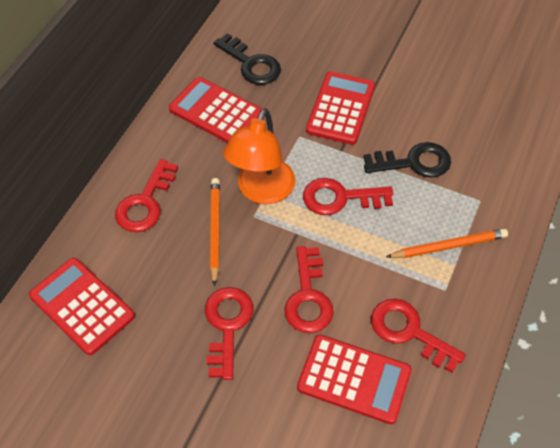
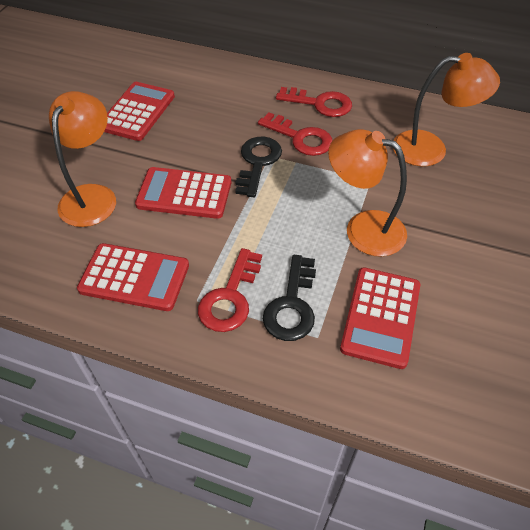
orange lamp: [223,108,295,204] = 1 -> [49,91,116,227] [328,129,407,257] [393,53,500,166] = 3
orange pencil: [210,178,220,286] [386,229,508,258] = 2 -> none = 0
red key: [115,159,178,232] [205,287,253,380] [284,246,334,333] [303,178,393,215] [371,299,466,373] = 5 -> [198,248,262,332] [258,112,332,156] [276,87,352,117] = 3

